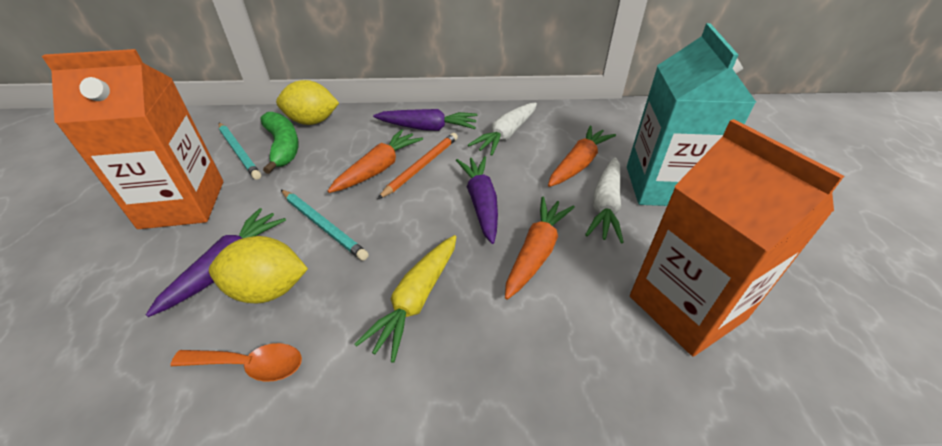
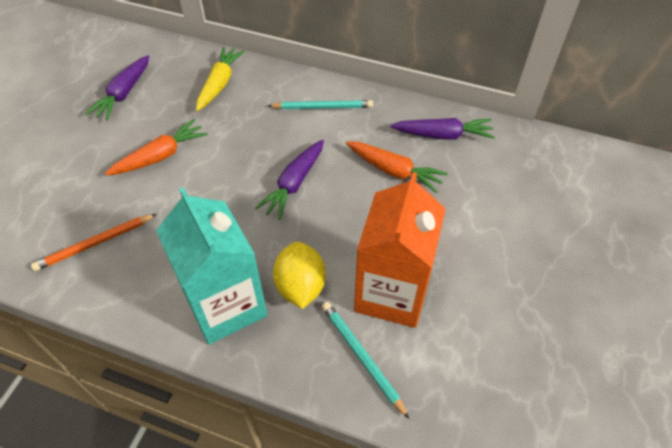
green banana: [260,112,299,174] = 1 -> none = 0
orange carrot: [328,129,423,193] [505,197,575,300] [548,126,616,187] = 3 -> [105,119,208,176] [346,141,448,193] = 2
orange carton: [42,49,223,229] [630,119,844,357] = 2 -> [354,172,446,328] = 1
orange spoon: [171,343,302,382] = 1 -> none = 0
white carrot: [468,103,537,156] [585,157,624,243] = 2 -> none = 0
yellow lemon: [209,236,308,304] [276,80,339,125] = 2 -> [273,242,326,309] = 1

